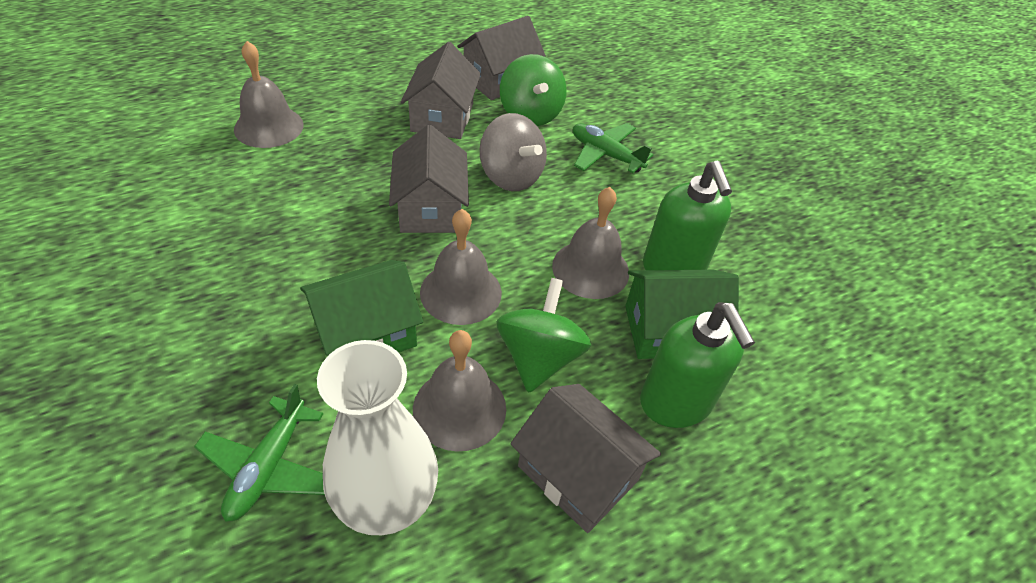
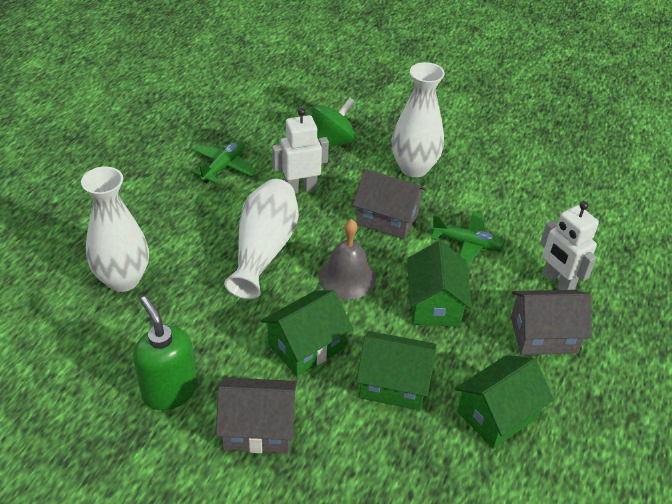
green house: [300,260,423,356] [625,270,739,359] = 2 -> [261,290,353,376] [356,331,436,410] [407,240,472,327] [455,355,554,449] = 4
green soap dispenser: [640,302,755,428] [643,161,732,270] = 2 -> [133,296,197,410] = 1
green spinning top: [496,278,591,393] [500,54,567,126] = 2 -> [311,98,356,147] = 1
grey bell: [234,41,303,148] [413,330,506,452] [420,209,502,325] [552,187,629,299] = 4 -> [318,219,376,299] = 1
grey house: [389,125,469,233] [401,42,481,139] [457,16,546,100] [510,384,661,533] = 4 -> [216,377,297,454] [353,169,426,239] [511,290,592,355] = 3
grey spinning top: [480,113,547,191] = 1 -> none = 0
white robot: none = 0 -> [272,108,329,194] [540,201,599,290] = 2
white vase: [317,340,438,535] = 1 -> [81,167,149,292] [224,179,299,300] [392,62,445,178] = 3

